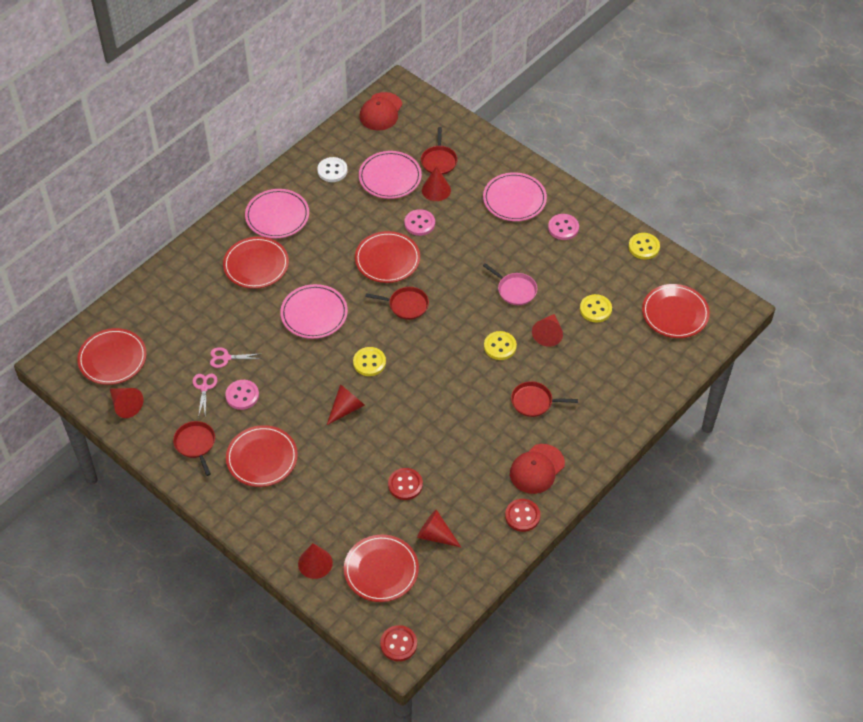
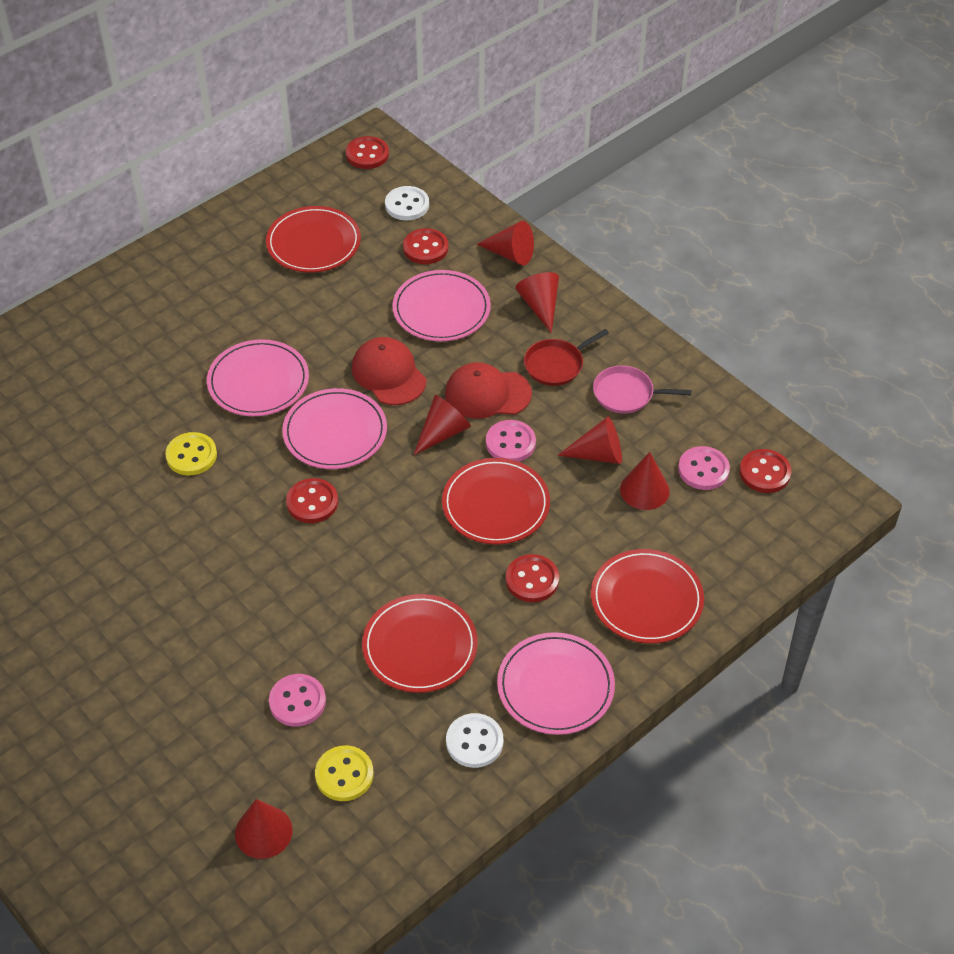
pink scissors: [193,374,217,417] [210,347,261,368] = 2 -> none = 0
red button: [380,625,417,661] [388,468,423,500] [505,499,540,532] = 3 -> [286,478,338,523] [346,136,389,169] [403,228,448,264] [506,554,559,602] [740,449,791,493] = 5
red pan: [173,421,215,476] [365,287,429,320] [421,127,458,175] [511,381,578,417] = 4 -> [524,329,609,386] = 1
red plate: [77,328,147,385] [223,237,289,289] [226,425,298,487] [344,535,419,602] [355,231,420,283] [642,284,710,338] = 6 -> [266,206,361,273] [362,594,478,693] [442,458,550,545] [591,549,704,644] = 4
white button: [317,157,348,182] = 1 -> [385,186,429,220] [446,713,503,768] = 2
yellow button: [353,347,386,376] [484,331,517,360] [580,294,612,323] [629,233,660,260] = 4 -> [165,432,217,475] [315,745,374,801] = 2

